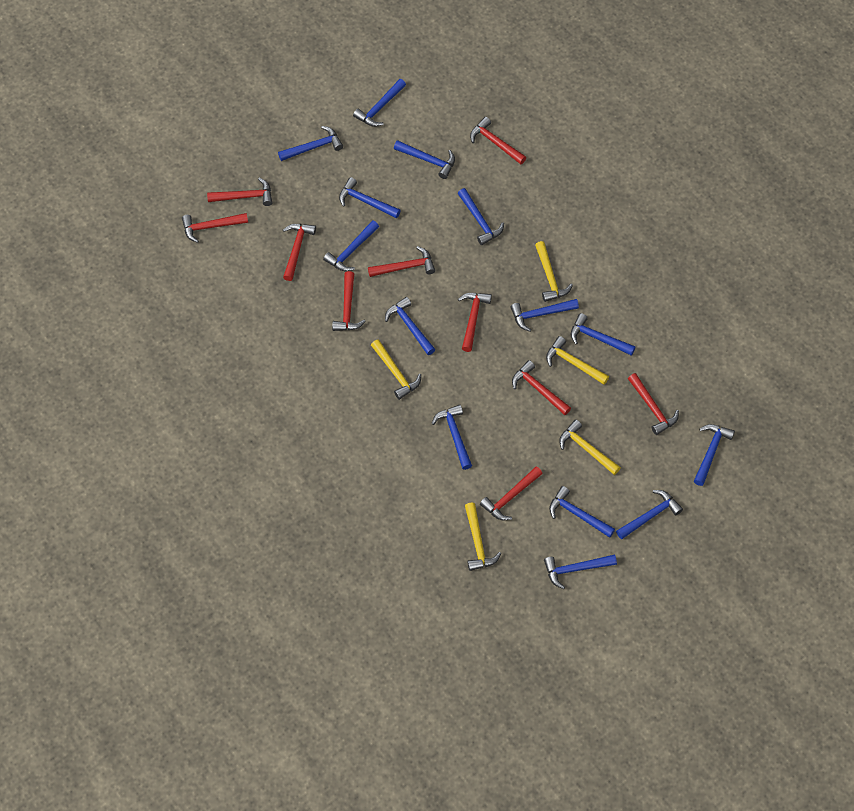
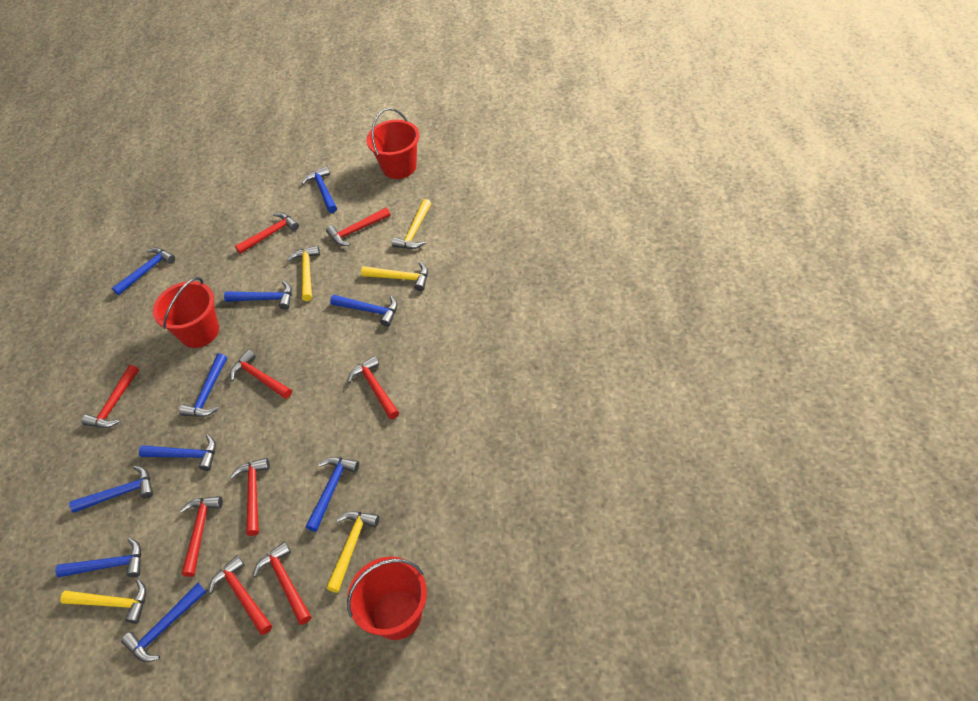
blue hammer: [278,126,343,161] [323,220,379,271] [339,177,401,218] [353,79,406,127] [385,297,436,355] [394,140,455,179] [431,404,472,470] [458,188,504,245] [511,299,579,332] [544,554,617,589] [549,486,615,538] [571,313,636,356] [616,490,683,539] [694,424,735,486] = 14 -> [55,538,141,577] [69,466,153,513] [112,247,175,295] [121,583,207,662] [139,434,216,471] [179,353,227,417] [224,281,292,310] [302,166,337,213] [306,457,359,532] [330,295,397,327] = 10
red bucket: none = 0 -> [153,277,219,348] [347,556,427,640] [366,108,419,179] = 3
red hammer: [182,213,248,243] [207,178,272,206] [283,224,316,281] [332,271,366,331] [368,246,435,277] [458,293,492,352] [470,117,526,164] [480,467,542,520] [512,360,571,415] [628,373,679,435] = 10 -> [82,365,139,428] [180,496,223,577] [209,555,272,635] [229,458,270,536] [230,350,292,399] [235,212,299,254] [253,542,311,625] [326,207,391,246] [348,356,399,419] = 9

